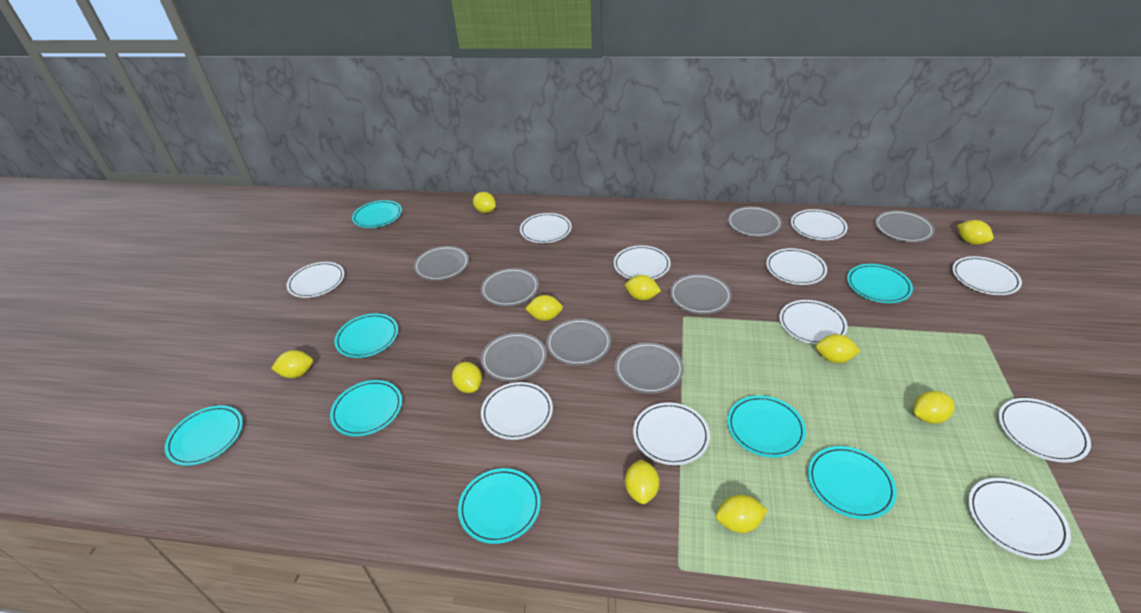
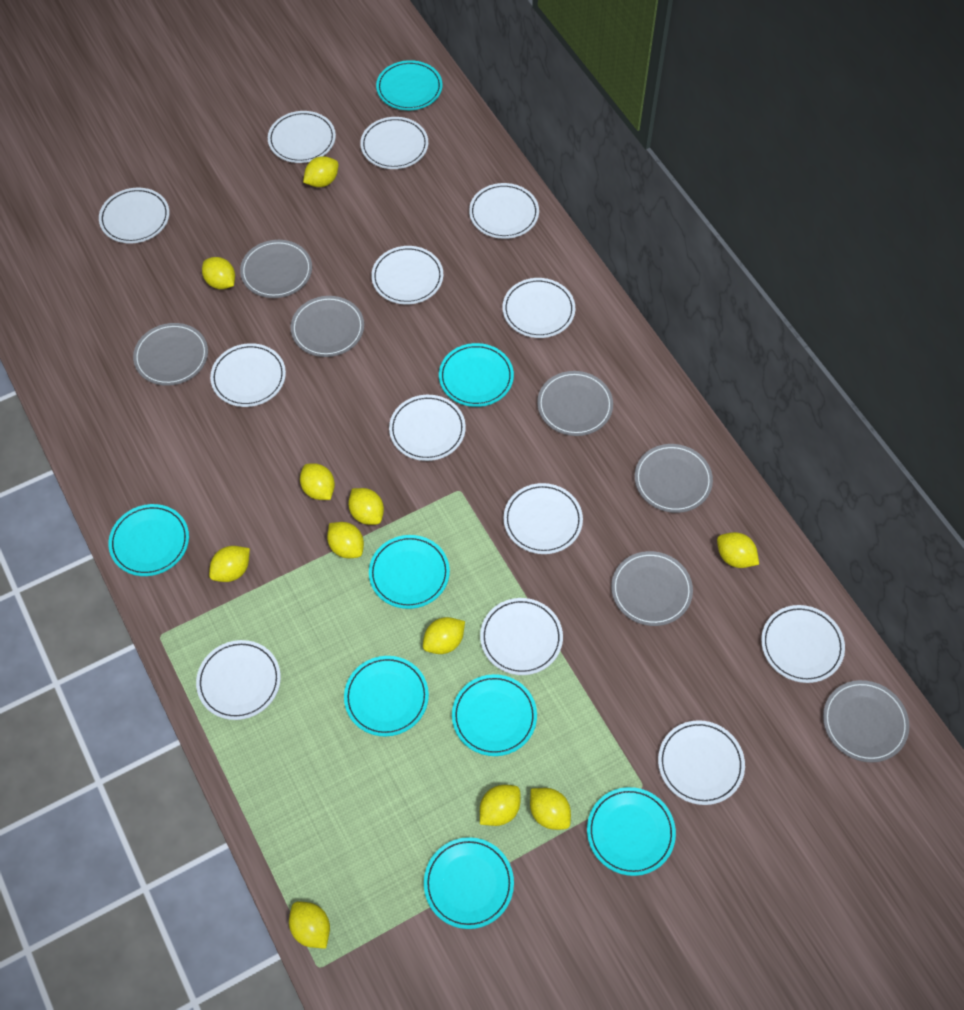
grey plate: [414,246,469,280] [481,268,539,306] [481,333,547,381] [546,319,611,365] [615,342,684,394] [670,274,732,314] [727,206,782,237] [875,211,935,242] = 8 -> [133,323,208,386] [240,240,312,298] [291,296,364,357] [537,371,613,436] [611,551,693,626] [634,444,713,513] [823,680,909,763] = 7
white plate: [287,262,345,298] [481,382,553,440] [520,213,572,243] [614,246,671,280] [633,402,710,465] [766,248,827,285] [779,300,848,344] [791,209,848,240] [952,256,1022,295] [968,478,1071,560] [998,398,1091,463] = 11 -> [99,188,170,244] [196,640,281,720] [210,343,286,407] [268,111,336,163] [360,117,428,169] [371,246,443,305] [389,395,466,461] [469,183,539,239] [480,598,563,675] [502,278,575,338] [504,483,583,554] [658,720,745,805] [761,605,845,683] = 13
yellow lemon: [271,350,313,378] [452,362,482,393] [473,192,496,213] [525,295,563,321] [625,275,661,300] [625,459,660,504] [716,495,767,533] [816,334,860,363] [913,391,955,424] [957,220,994,245] = 10 -> [202,257,235,289] [209,546,250,582] [289,902,330,949] [300,463,335,500] [303,156,338,187] [327,522,364,558] [348,488,384,525] [423,617,465,654] [480,785,521,826] [530,788,571,830] [717,532,759,568] = 11

